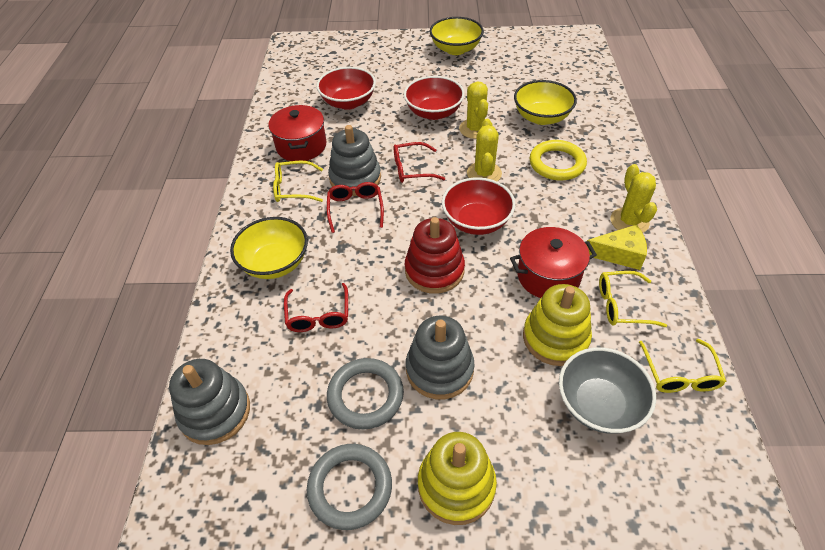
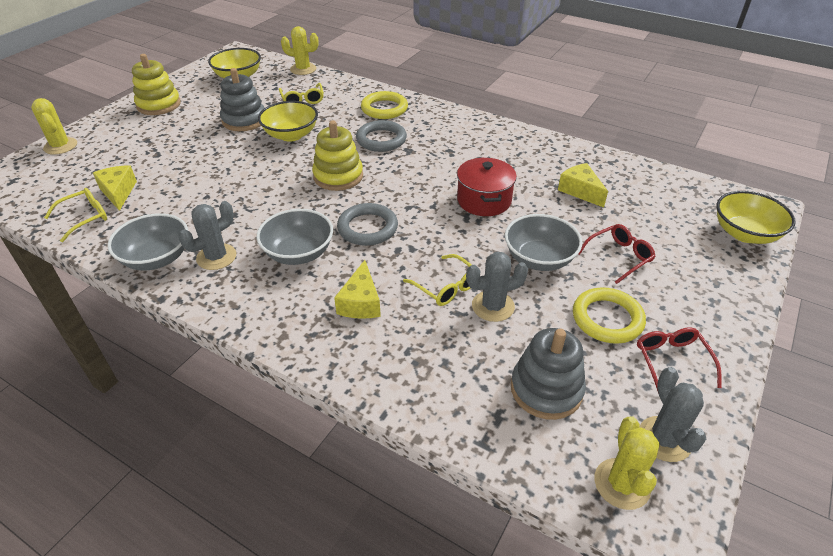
grey bowl: [559,347,656,434] = 1 -> [108,213,188,271] [256,209,333,265] [505,214,582,271] = 3
grey cactus: none = 0 -> [179,201,236,270] [466,252,528,322] [639,367,706,462] = 3
grey stacking toy: [169,359,250,445] [328,125,381,196] [406,316,475,399] = 3 -> [220,68,265,131] [511,328,586,420] = 2
red bowl: [316,67,376,110] [404,76,465,120] [442,177,516,235] = 3 -> none = 0
red glasses: [284,283,348,332] [327,182,384,233] [393,142,446,183] = 3 -> [578,224,656,284] [637,328,722,394] = 2
red pot: [268,105,326,161] [510,227,597,298] = 2 -> [457,158,517,216] = 1
red stacking toy: [405,217,465,294] = 1 -> none = 0
yellow cheese: [587,224,647,270] = 1 -> [93,165,137,211] [334,260,381,319] [558,163,608,208] = 3
yellow ring: [530,140,587,180] = 1 -> [361,91,408,119] [573,288,646,344] = 2

